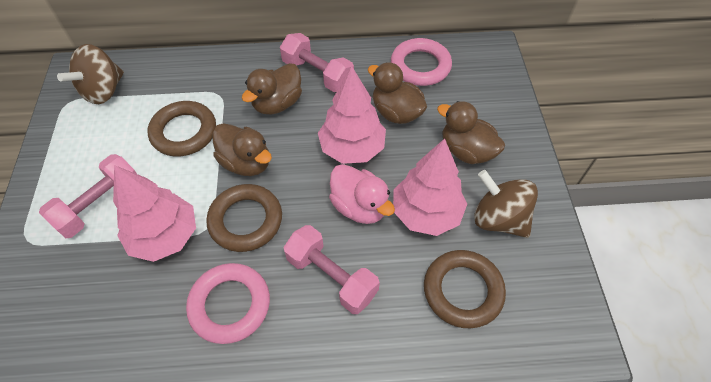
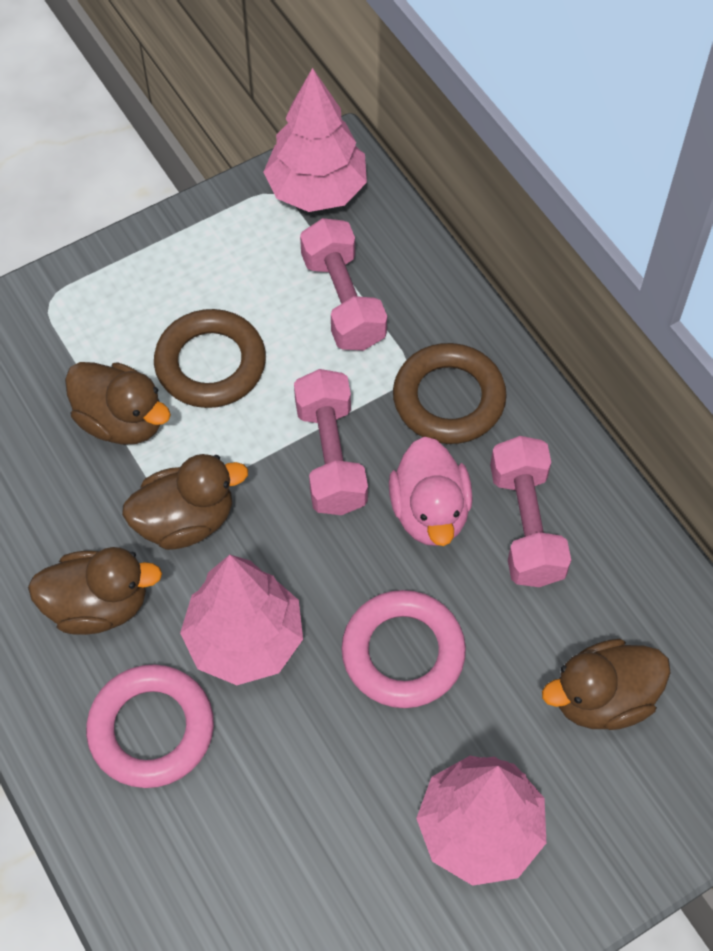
brown ring: [148,101,216,157] [206,184,282,252] [424,250,506,328] = 3 -> [154,309,266,408] [393,343,507,444] = 2
brown spinning top: [57,44,124,104] [474,170,538,238] = 2 -> none = 0

